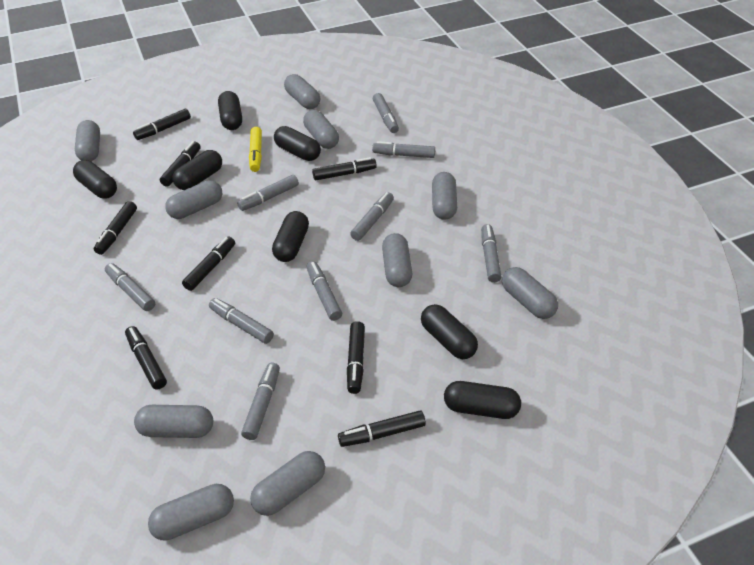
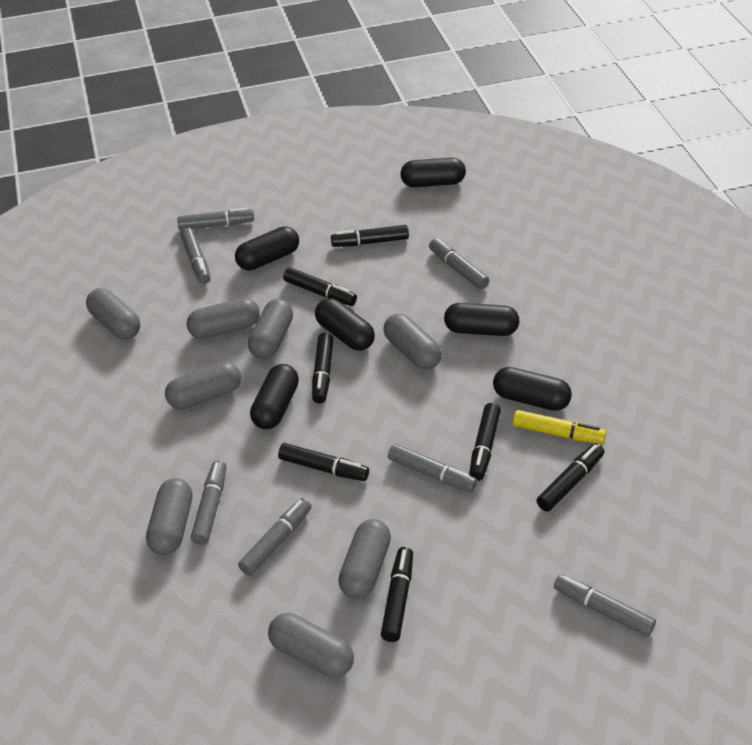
black capsule: [73,160,117,199] [172,150,222,190] [218,91,242,130] [272,211,309,262] [274,126,321,161] [421,304,478,359] [444,381,521,419] = 7 -> [235,226,299,271] [250,364,299,429] [315,298,375,351] [400,157,466,187] [444,303,519,336] [493,367,572,411] = 6
black marker: [94,201,137,255] [125,326,167,390] [133,109,191,140] [160,141,201,187] [182,237,235,291] [312,157,377,180] [338,410,426,447] [347,321,365,394] = 8 -> [278,443,369,481] [283,268,357,306] [312,333,333,404] [331,225,409,247] [381,547,413,642] [469,403,501,481] [536,443,604,512] = 7
grey capsule: [75,120,100,161] [134,405,213,438] [148,484,234,541] [165,180,222,219] [250,451,325,516] [284,74,320,109] [303,110,339,149] [382,233,412,287] [432,172,457,220] [502,267,558,319] = 10 -> [86,288,140,339] [146,478,193,555] [165,362,241,409] [186,298,260,339] [248,299,293,359] [268,613,354,678] [338,519,391,599] [383,314,442,370] = 8
grey marker: [105,263,155,311] [209,298,274,344] [237,175,299,211] [241,363,280,440] [306,261,342,321] [350,192,394,241] [372,141,435,158] [373,93,399,133] [481,224,502,283] = 9 -> [177,208,254,230] [180,228,211,284] [191,461,227,545] [238,498,311,576] [388,444,477,492] [429,238,489,289] [554,574,656,637] = 7

